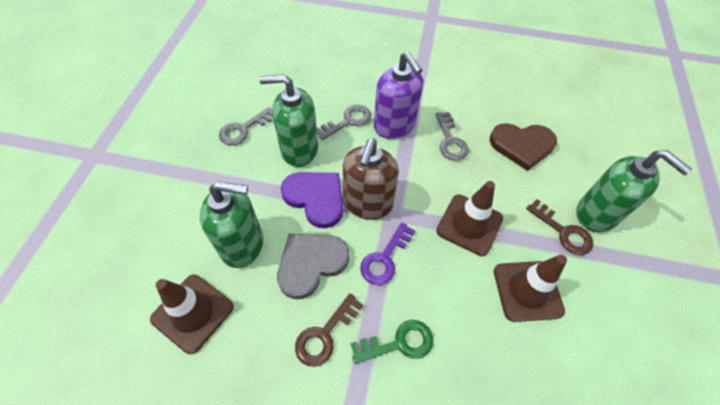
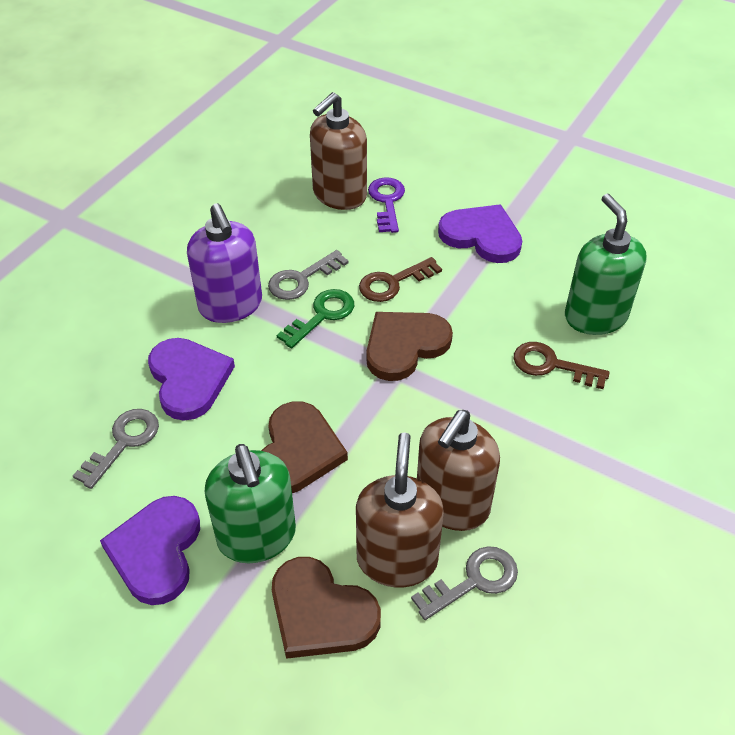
brown heart: [490,123,557,171] = 1 -> [261,401,348,493] [272,557,381,659] [366,312,453,381] = 3
brown soap dispenser: [343,138,399,220] = 1 -> [310,92,367,210] [356,432,444,587] [417,410,500,531] = 3
brown traffic cone: [150,275,234,354] [436,181,503,256] [494,255,567,322] = 3 -> none = 0
green soap dispenser: [200,182,263,268] [259,74,318,167] [576,150,692,232] = 3 -> [205,444,296,563] [565,194,647,335] = 2
grey heart: [277,234,350,299] = 1 -> none = 0
purple heart: [281,172,343,228] = 1 -> [100,496,200,605] [148,338,235,421] [438,204,522,263] = 3

